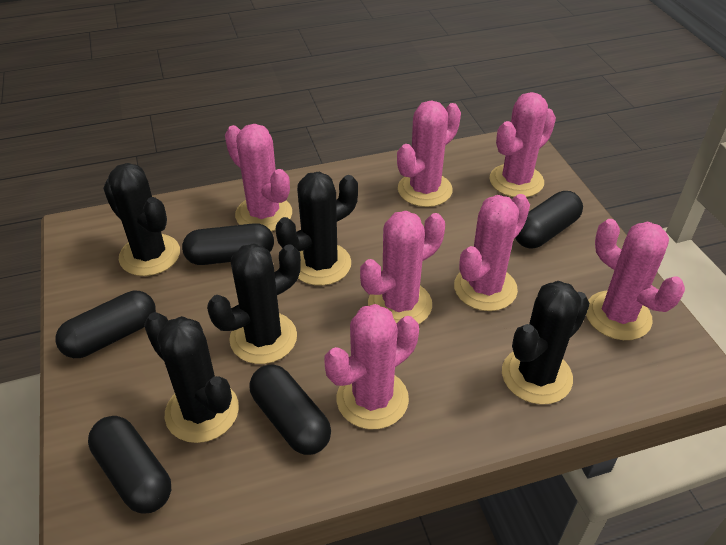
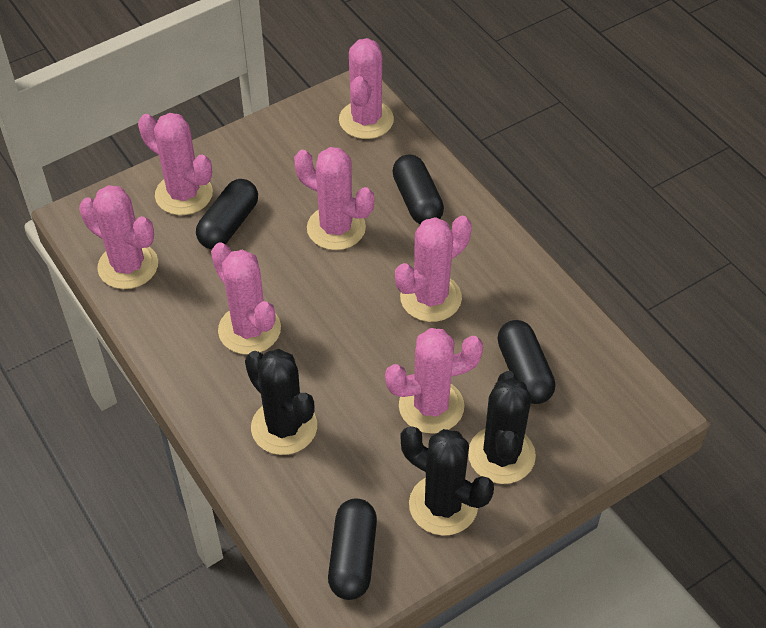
black cactus: [103,163,180,276] [144,312,239,443] [207,243,301,364] [276,172,358,286] [502,281,590,405] = 5 -> [245,349,317,455] [401,426,494,536] [468,371,536,484] = 3
black capsule: [56,291,156,358] [88,416,171,514] [182,223,274,265] [249,364,331,455] [515,191,583,248] = 5 -> [196,179,258,249] [328,499,377,600] [392,154,444,224] [497,320,556,404] = 4

